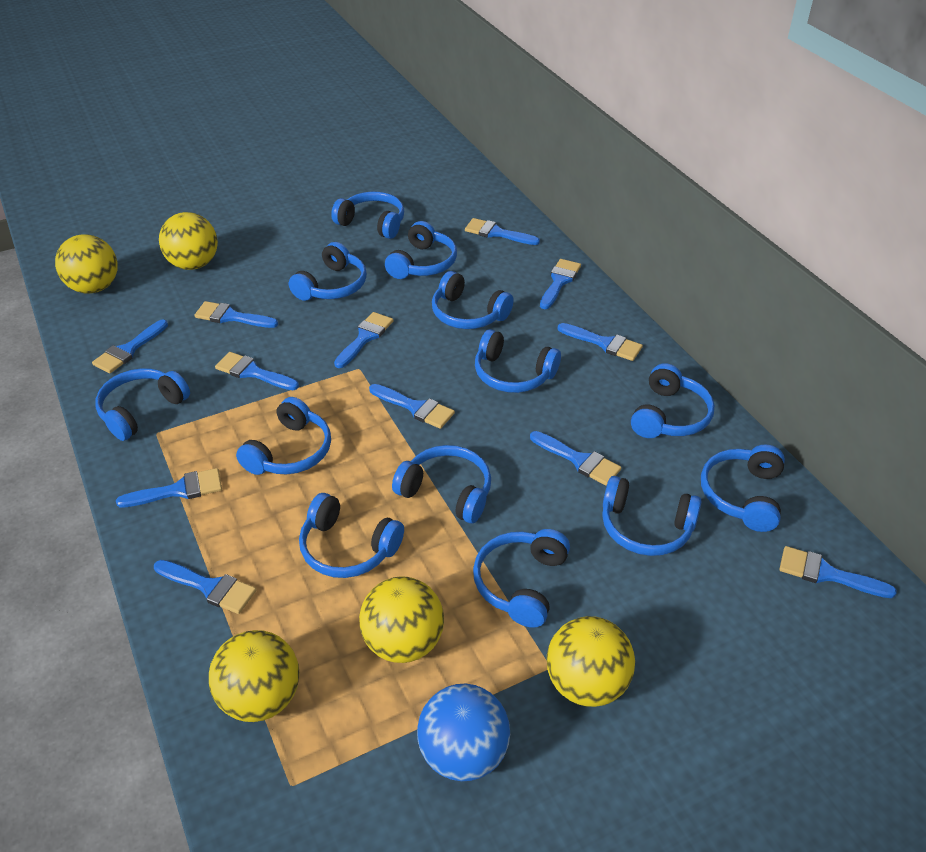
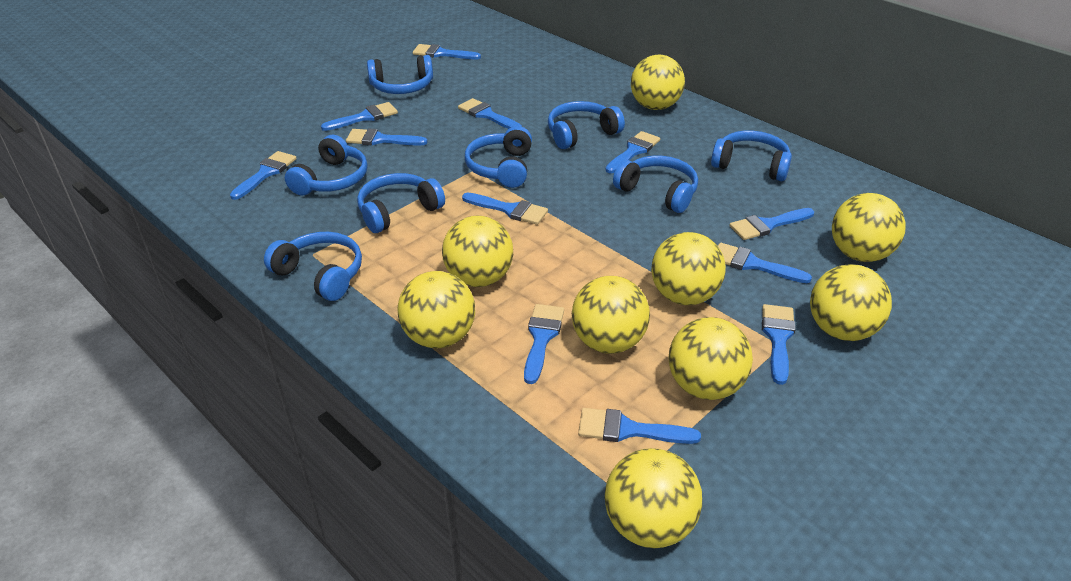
blue ball: [417,684,510,781] = 1 -> none = 0
blue headphones: [95,368,190,441] [236,397,331,475] [289,242,367,301] [299,493,404,578] [331,192,404,239] [385,221,457,279] [392,445,491,523] [432,271,514,329] [473,529,570,628] [475,329,561,393] [602,476,702,556] [631,363,715,438] [701,444,785,532] = 13 -> [264,232,362,301] [285,135,368,196] [357,173,445,233] [367,55,433,94] [465,126,532,188] [548,101,625,149] [613,156,698,213] [711,131,792,181] = 8
yellow ball: [55,235,118,294] [159,212,218,270] [209,630,300,722] [359,576,444,663] [547,616,635,707] = 5 -> [397,271,475,348] [442,216,513,287] [572,276,650,354] [605,448,702,548] [631,55,685,110] [651,232,726,305] [669,317,753,400] [810,264,892,341] [832,193,906,262] = 9

